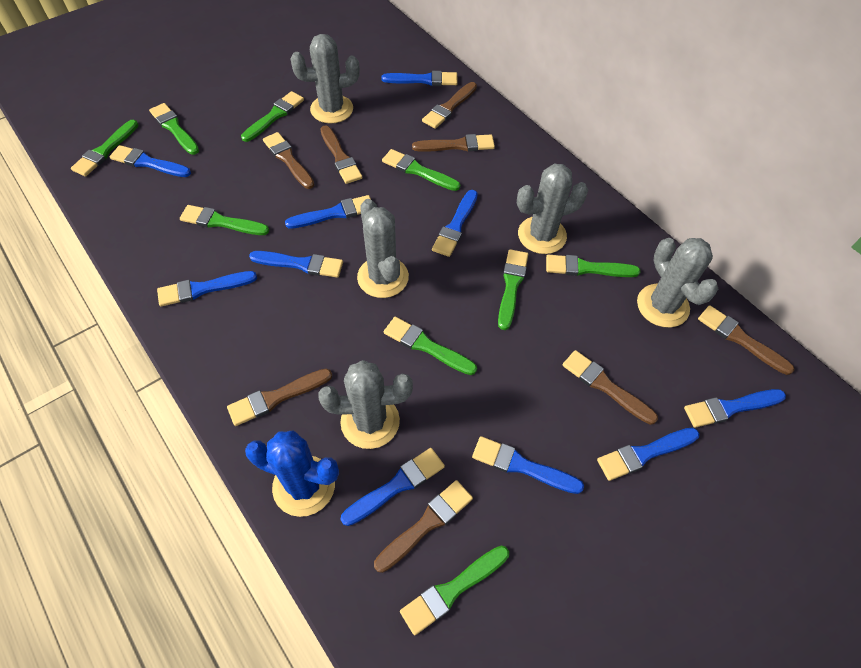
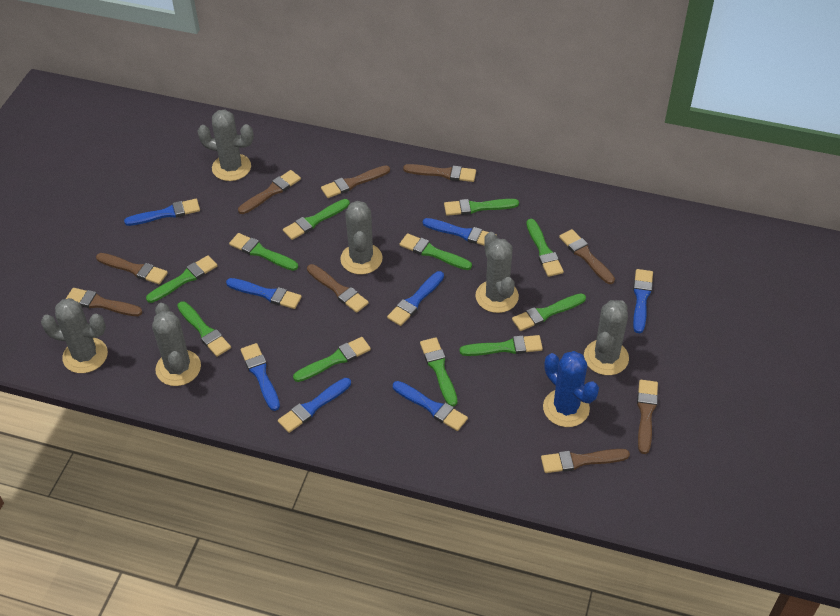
blue brush: [110,145,191,177] [157,271,257,306] [249,251,343,278] [285,195,371,229] [340,448,445,526] [381,71,458,86] [432,190,478,257] [472,436,584,494] [597,428,699,481] [684,389,786,428] = 10 -> [124,199,200,226] [226,278,302,309] [240,343,280,411] [278,378,351,433] [387,271,444,326] [393,381,468,431] [423,218,489,245] [633,269,653,333] = 8
brown brush: [227,368,332,426] [263,132,314,189] [320,125,362,184] [374,480,473,573] [412,134,495,152] [422,82,477,129] [562,350,658,425] [698,305,795,375] = 8 -> [66,288,143,316] [96,253,168,284] [238,170,301,214] [307,264,369,313] [321,165,390,198] [403,164,476,182] [541,449,630,473] [559,229,615,284] [637,380,658,454] = 9
green brush: [71,120,139,176] [149,103,199,155] [180,205,269,235] [241,91,304,142] [382,149,460,191] [384,317,477,375] [400,545,509,635] [498,249,528,330] [546,255,640,277] = 9 -> [146,255,217,303] [177,301,231,357] [229,233,298,271] [283,199,350,240] [293,337,371,382] [399,233,472,270] [420,337,457,407] [444,199,519,216] [460,335,543,356] [512,293,586,331] [526,219,564,277] = 11
grey cactus: [291,34,360,124] [318,360,413,449] [357,199,409,298] [517,164,588,254] [637,238,718,328] = 5 -> [41,298,108,373] [152,303,201,386] [197,110,254,181] [340,201,382,275] [475,232,519,313] [584,300,629,375] = 6

